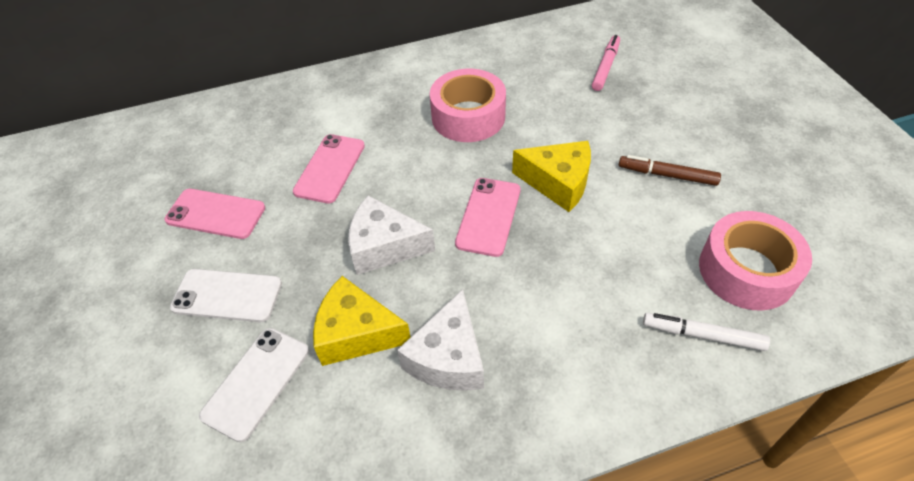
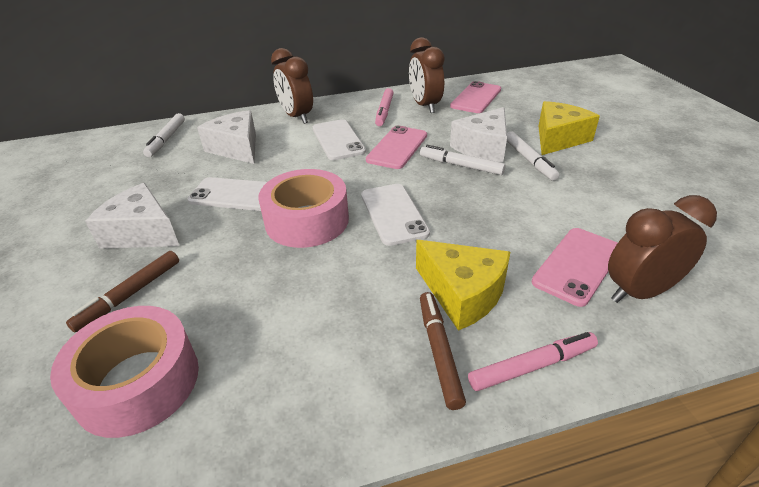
brown clock: none = 0 -> [271,48,313,124] [409,37,445,113] [608,195,717,303] = 3
brown marker: [619,155,721,186] = 1 -> [66,251,179,332] [420,292,466,410] = 2
pink marker: [592,35,620,91] = 1 -> [375,88,393,126] [468,332,598,391] = 2
white cheese: [348,195,435,275] [397,289,484,391] = 2 -> [85,183,179,249] [197,110,256,164] [450,107,507,162] = 3
white marker: [643,313,770,351] = 1 -> [143,113,185,157] [420,145,506,175] [507,131,559,181] = 3
white phone: [170,269,282,322] [199,328,309,442] = 2 -> [187,177,267,211] [313,119,366,160] [361,184,430,246] = 3

